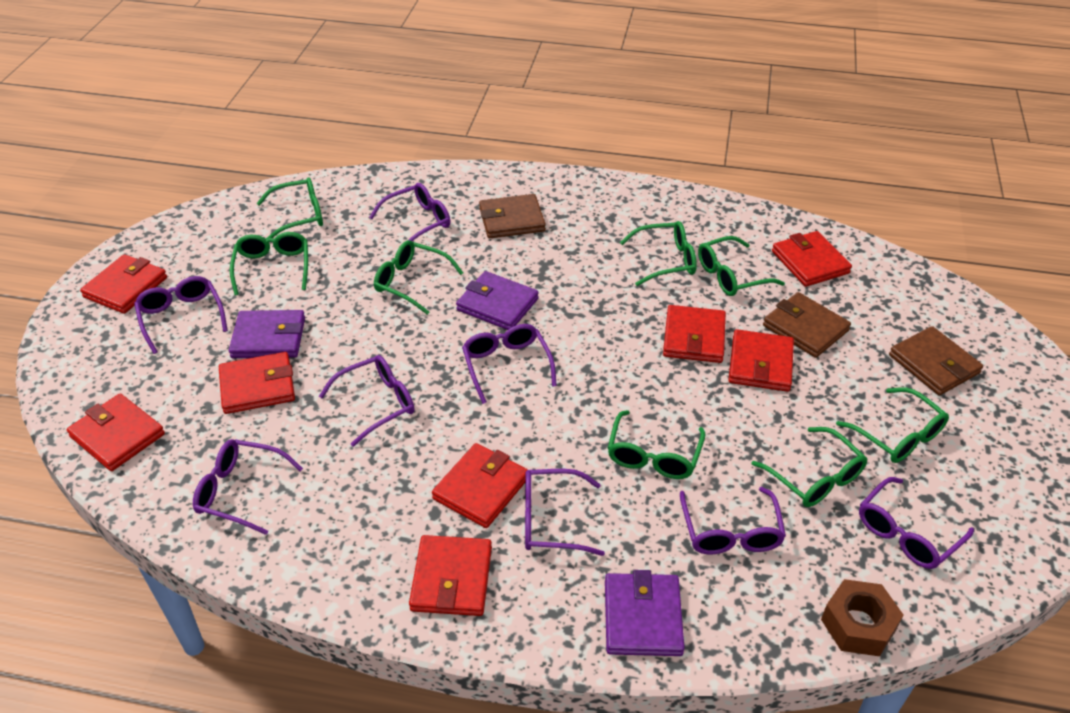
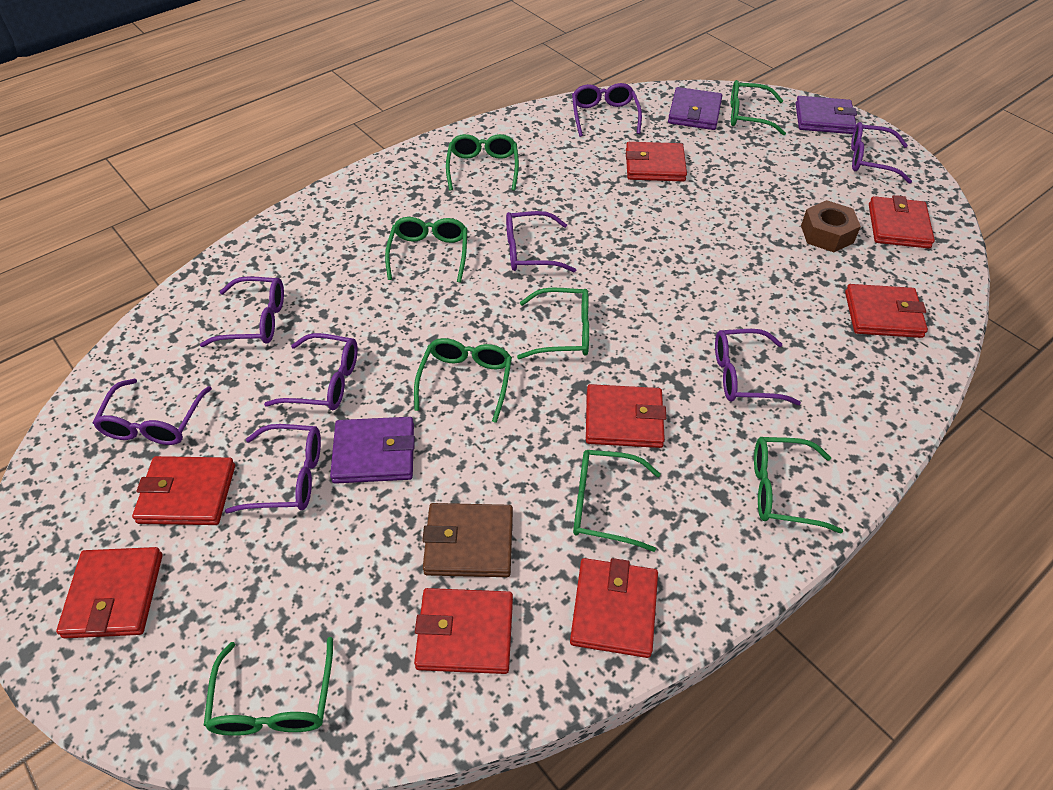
brown wallet: [479,194,546,238] [763,292,851,358] [889,326,983,395] = 3 -> [422,503,513,577] = 1

